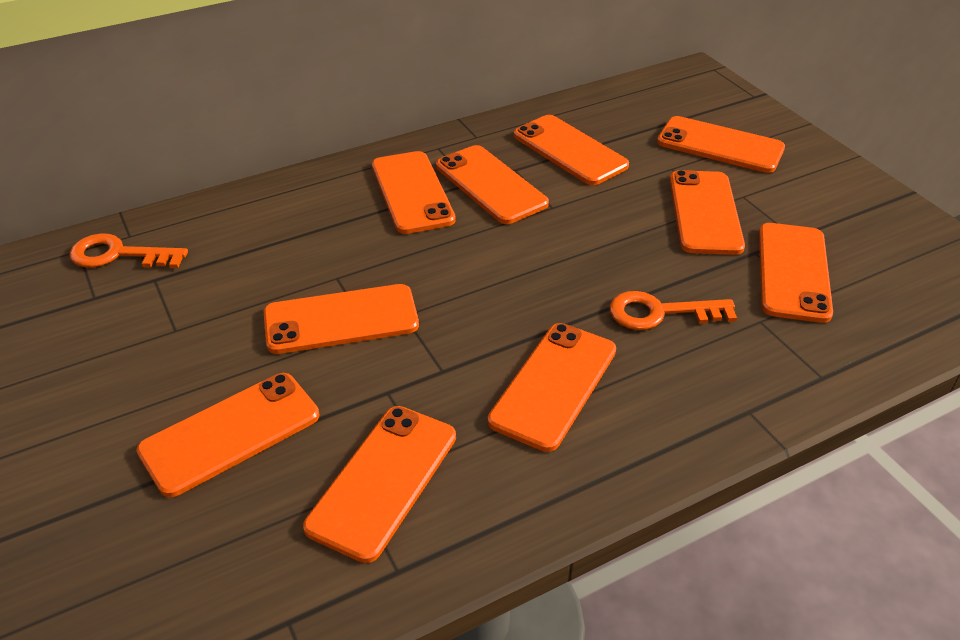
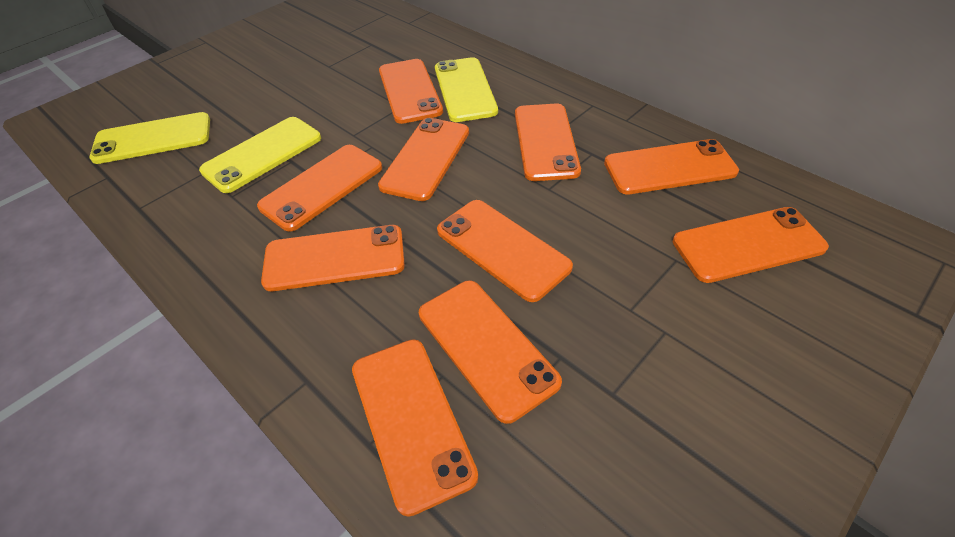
orange key: [70,233,188,268] [610,291,737,330] = 2 -> none = 0
yellow phone: none = 0 -> [90,112,210,164] [199,117,321,193] [435,57,498,122] = 3

